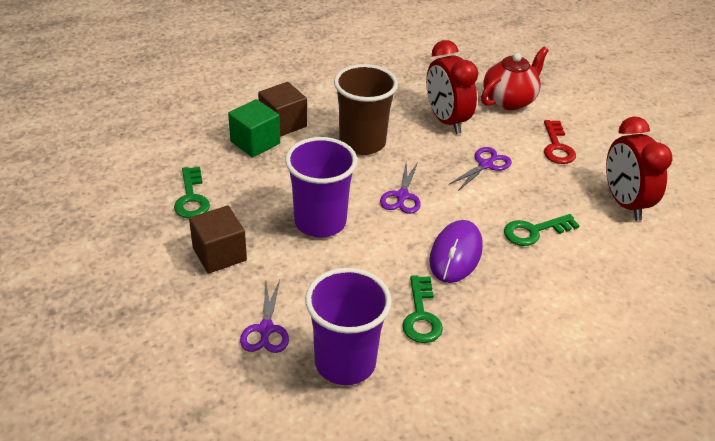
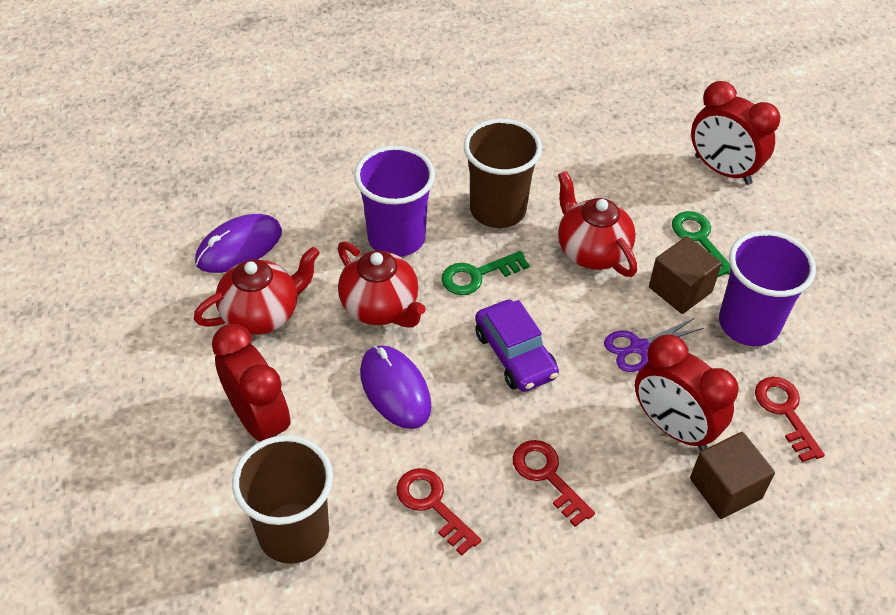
brown cup: [334,64,398,155] = 1 -> [232,435,333,564] [464,119,542,228] = 2
green cube: [228,99,280,157] = 1 -> none = 0
green key: [174,167,210,218] [402,275,443,343] [504,214,580,246] = 3 -> [441,251,530,295] [672,211,731,277] = 2
purple car: none = 0 -> [475,300,559,392] = 1
purple mouse: [429,220,483,283] = 1 -> [195,214,282,273] [360,345,431,429] = 2
purple scissors: [240,280,289,353] [380,162,421,214] [448,147,512,191] = 3 -> [604,318,703,372] = 1
red clock: [426,40,478,134] [606,116,673,221] = 2 -> [212,324,290,442] [635,334,739,451] [691,81,780,185] = 3
red key: [544,120,576,164] = 1 -> [396,468,481,556] [513,440,595,527] [755,377,825,462] = 3
red teapot: [481,47,549,110] = 1 -> [194,247,320,335] [338,241,426,328] [558,171,637,277] = 3

